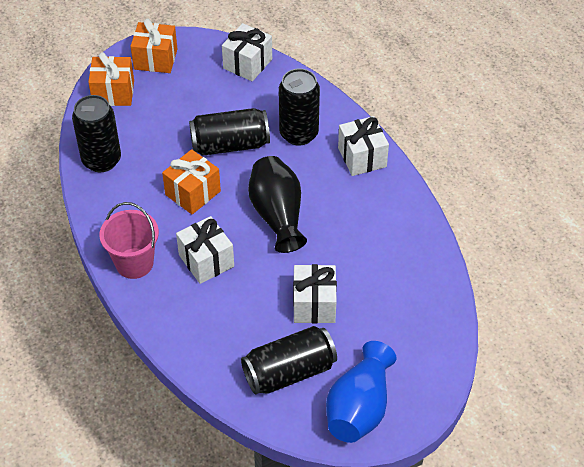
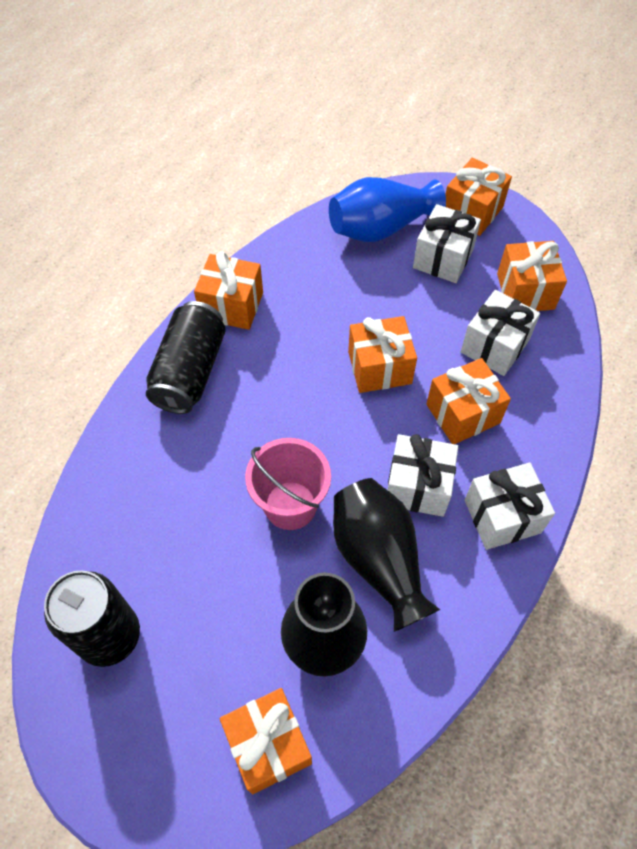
black can: [72,95,121,172] [189,108,270,156] [241,326,337,395] [279,69,320,146] = 4 -> [44,570,140,667] [146,301,226,414] = 2
black vase: [248,156,307,253] = 1 -> [281,573,367,677] [333,478,440,632] = 2
orange gift: [88,52,134,106] [131,18,177,73] [162,149,221,214] = 3 -> [194,251,263,330] [220,688,312,794] [348,316,417,393] [426,358,511,444] [445,157,512,236] [497,241,567,311] = 6

